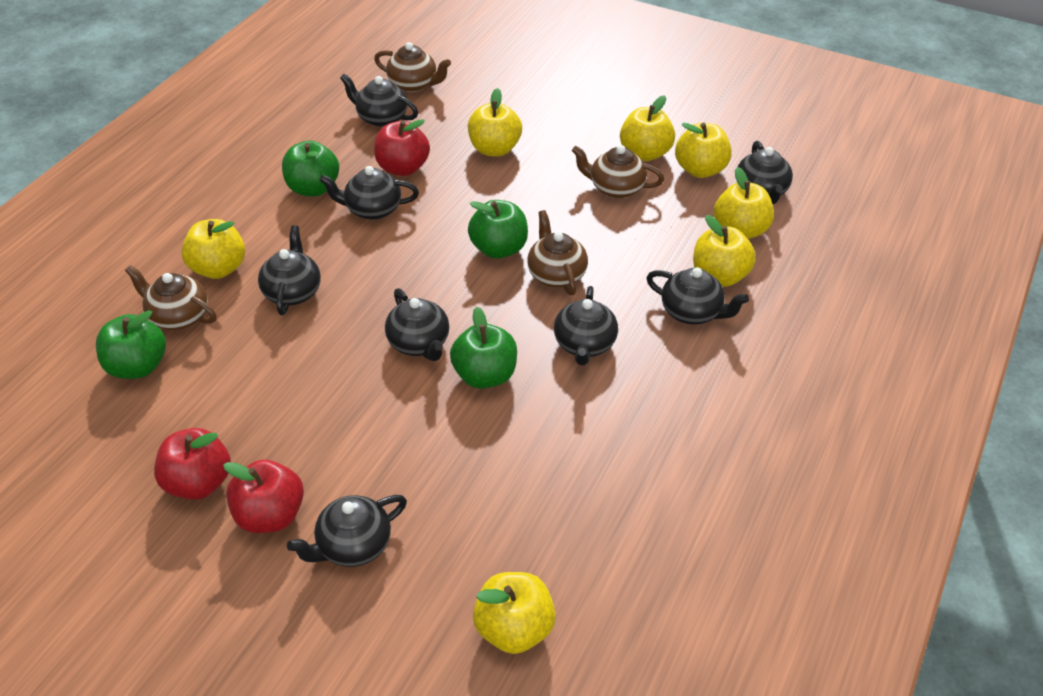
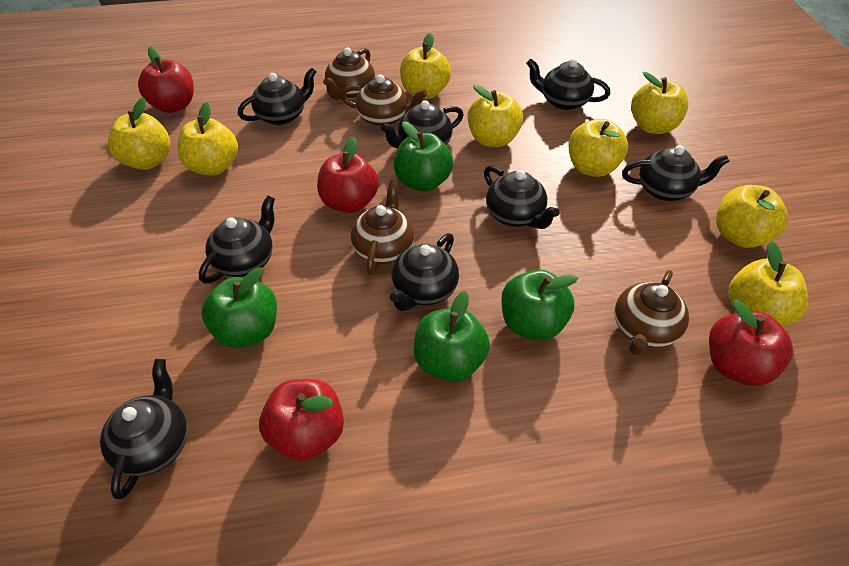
red apple: [154,428,231,500] [223,460,304,533] [374,119,430,176] = 3 -> [138,47,194,113] [259,379,344,462] [317,137,379,213] [709,300,793,386] = 4
yellow apple: [181,219,245,279] [468,88,522,157] [473,572,556,654] [620,95,675,161] [675,123,732,178] [693,215,756,287] [714,167,774,239] = 7 -> [108,97,171,170] [177,102,238,175] [400,33,451,99] [467,84,523,147] [569,119,628,177] [631,72,689,134] [716,185,788,248] [728,241,808,326] = 8

